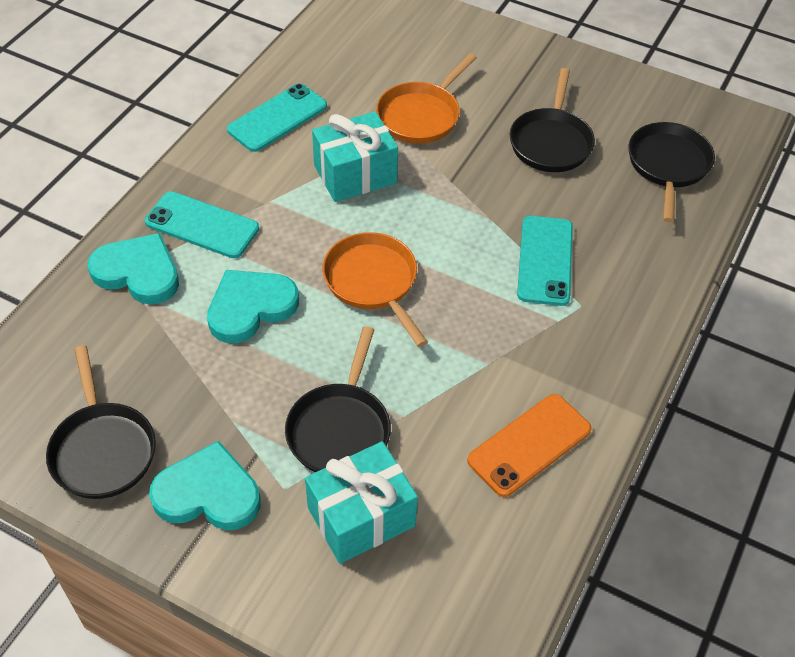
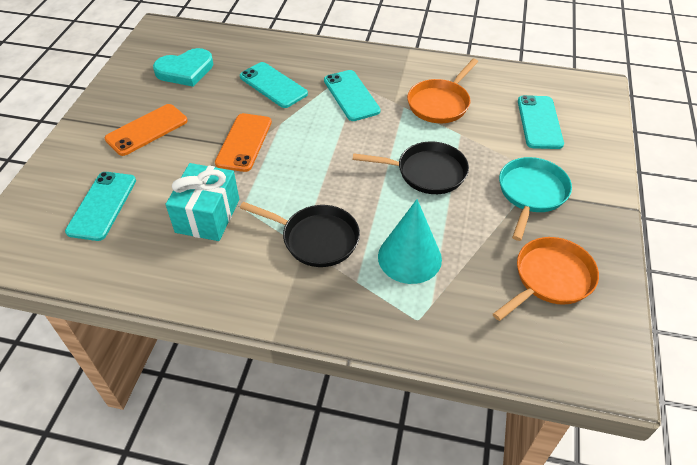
black pan: [46,345,156,499] [285,326,391,472] [510,68,595,172] [628,122,715,223] = 4 -> [240,202,360,267] [352,142,469,194] = 2
orange phone: [467,394,591,497] = 1 -> [105,104,188,156] [215,113,272,172] = 2
turquoise cone: none = 0 -> [378,199,442,284] = 1
turquoise gift: [305,441,418,564] [312,112,398,202] = 2 -> [166,163,239,241] = 1
turquoise heart: [88,233,179,305] [149,441,260,530] [207,270,299,343] = 3 -> [153,48,213,87] = 1
turquoise pan: none = 0 -> [499,157,572,241] = 1
turquoise phone: [145,191,259,258] [227,83,327,152] [517,216,573,306] = 3 -> [65,172,136,241] [240,62,308,108] [324,70,381,121] [518,95,564,149] = 4

